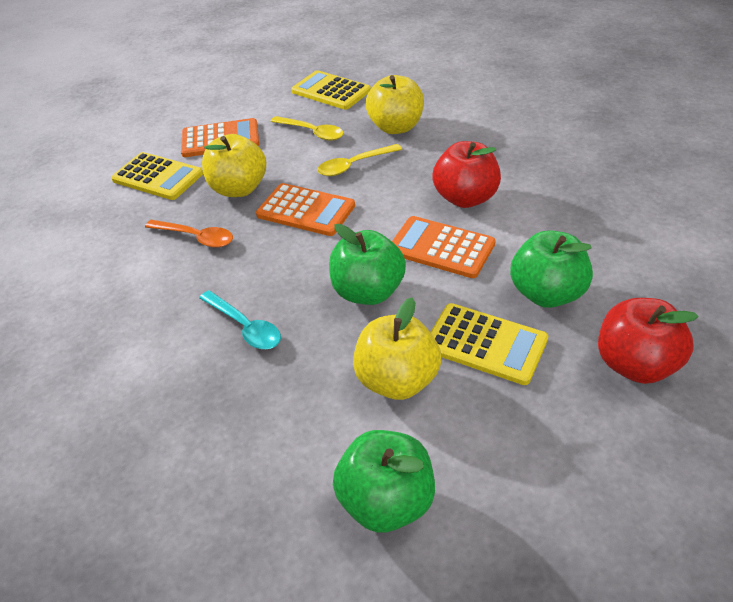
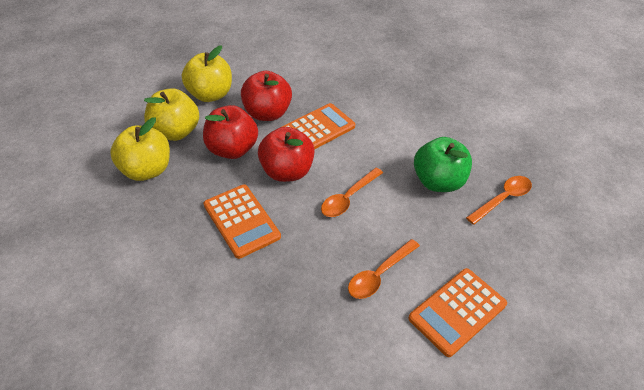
green apple: [329,224,406,305] [333,430,435,533] [510,230,593,308] = 3 -> [414,137,472,192] = 1
orange spoon: [145,220,233,248] = 1 -> [321,168,383,217] [348,239,420,299] [466,176,532,225] = 3
red apple: [432,141,501,208] [598,298,699,384] = 2 -> [203,105,258,159] [241,71,292,121] [258,127,315,182] = 3
turquoise spoon: [199,290,281,349] = 1 -> none = 0
yellow calculator: [111,152,203,200] [291,70,371,110] [430,303,548,385] = 3 -> none = 0
yellow spoon: [270,116,344,141] [317,144,402,176] = 2 -> none = 0

